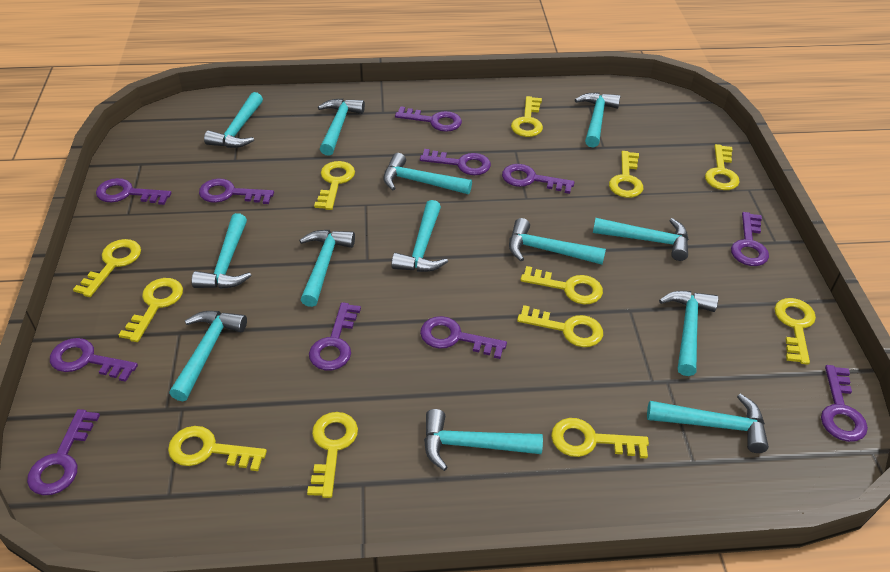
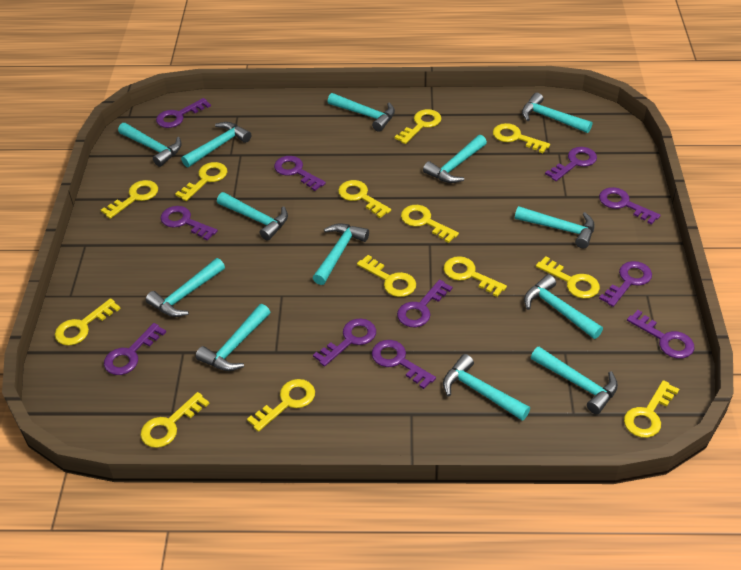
yellow key: [73,239,141,297] [119,278,183,342] [168,426,267,471] [307,412,358,498] [314,161,355,210] [511,96,543,137] [517,305,603,347] [521,266,603,304] [551,418,649,459] [609,151,643,198] [705,144,740,190] [774,298,816,365] = 12 -> [55,298,121,346] [101,180,158,219] [140,392,210,448] [175,162,227,201] [247,379,315,432] [338,180,391,218] [357,255,416,297] [395,109,441,144] [401,205,459,243] [444,256,507,297] [493,123,550,153] [536,256,600,299] [624,380,679,438] = 13

